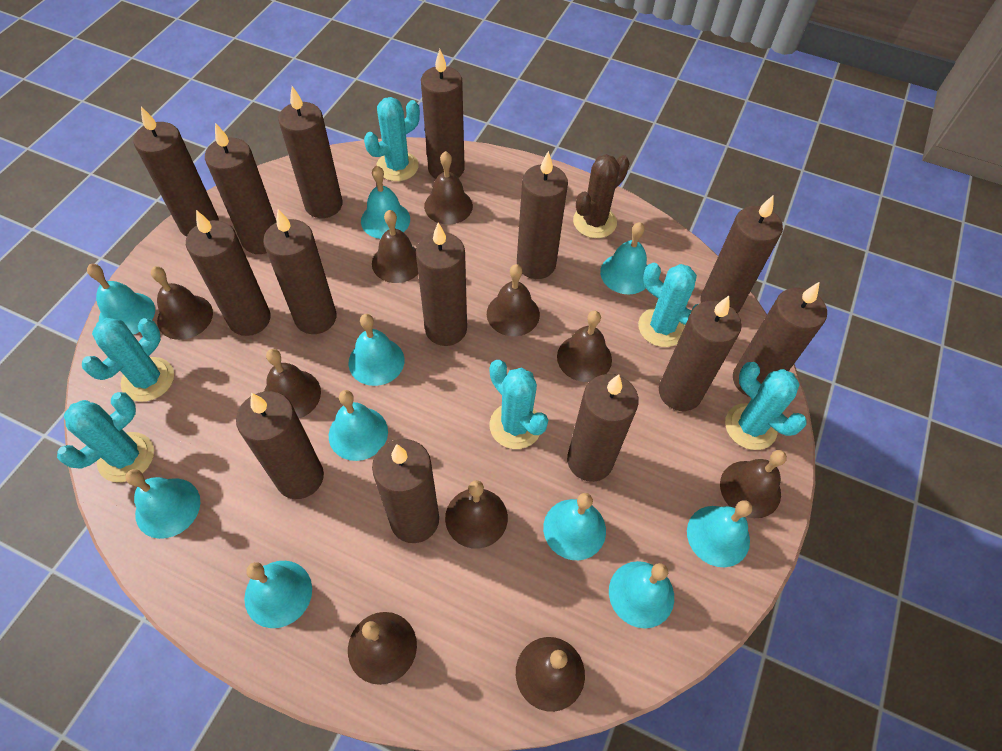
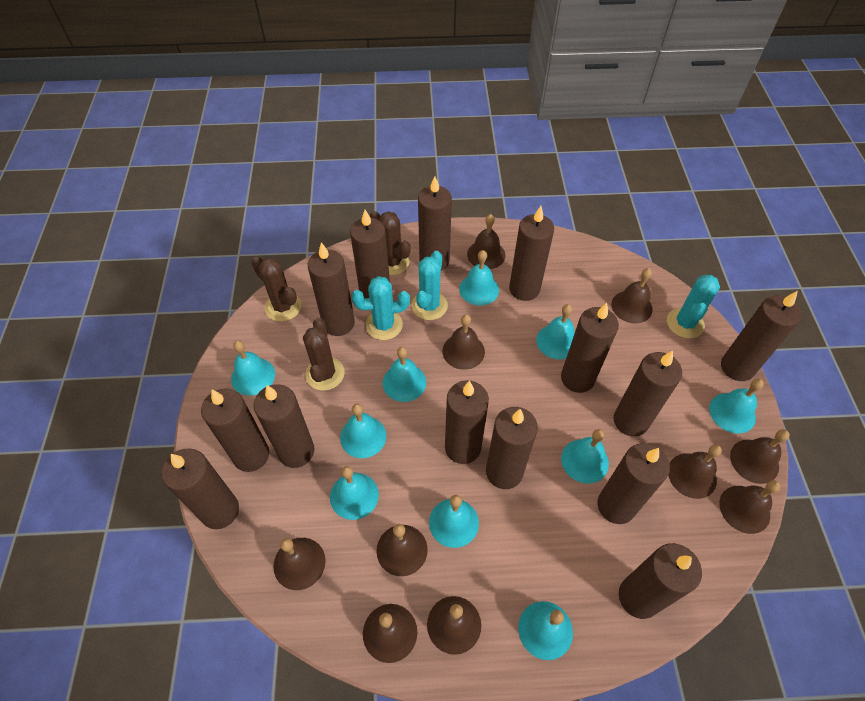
brown cactus: [573,154,630,238] = 1 -> [252,257,301,322] [303,318,345,391] [370,211,411,275] = 3
turquoise cactus: [57,392,154,482] [82,318,174,402] [364,97,420,181] [490,360,548,449] [638,263,698,347] [725,362,807,450] = 6 -> [351,276,410,340] [411,251,448,320] [667,275,720,338] = 3

